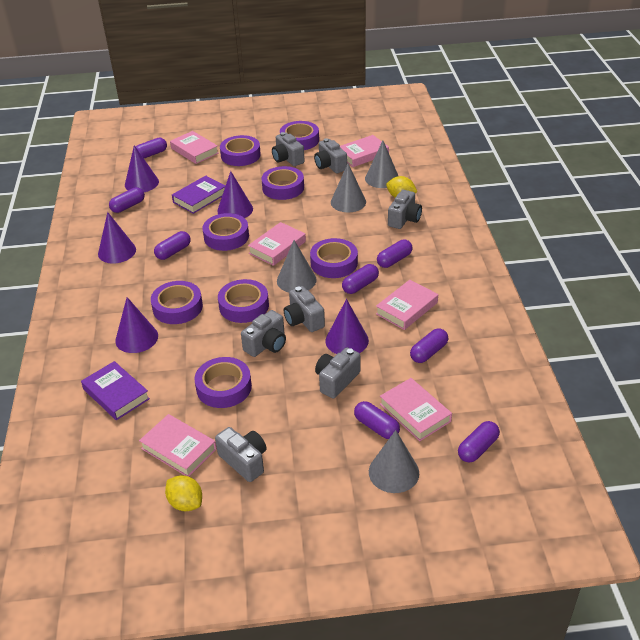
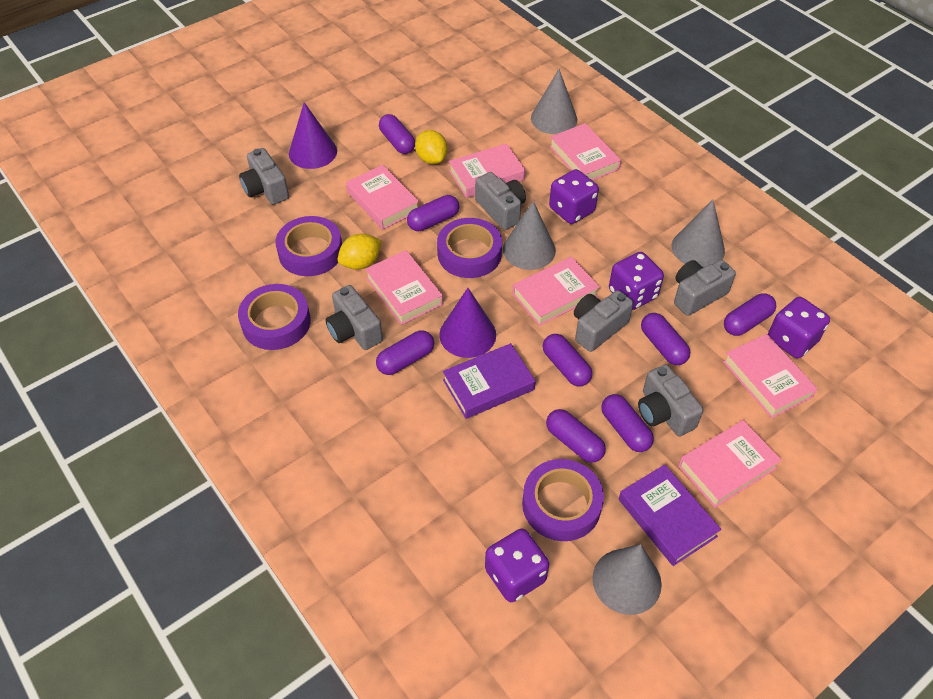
grey camera: [215,427,266,482] [241,310,286,357] [272,132,304,166] [284,286,325,332] [314,138,347,173] [315,347,360,399] [388,190,422,229] = 7 -> [239,148,289,205] [325,285,383,350] [475,172,526,230] [574,290,634,352] [638,364,704,436] [674,260,736,316] = 6
pink book: [139,414,217,477] [170,131,219,164] [248,222,306,266] [340,135,389,167] [376,280,438,330] [380,378,452,441] = 6 -> [346,165,419,230] [365,250,443,325] [449,143,526,198] [512,257,600,326] [549,123,621,181] [678,420,782,508] [723,334,817,418] = 7
purple cone: [98,212,136,264] [115,297,158,353] [125,145,159,192] [217,171,253,218] [325,299,369,354] = 5 -> [289,102,337,169] [439,288,496,358] = 2
purple dice: none = 0 -> [485,529,549,602] [549,169,599,224] [609,252,664,310] [768,297,830,358] = 4
purple tape: [151,281,203,324] [194,357,252,408] [202,213,249,251] [218,279,269,323] [220,135,261,166] [261,166,304,200] [280,121,319,150] [310,238,358,278] = 8 -> [238,284,311,350] [275,216,342,276] [437,218,502,278] [522,459,604,541] = 4

